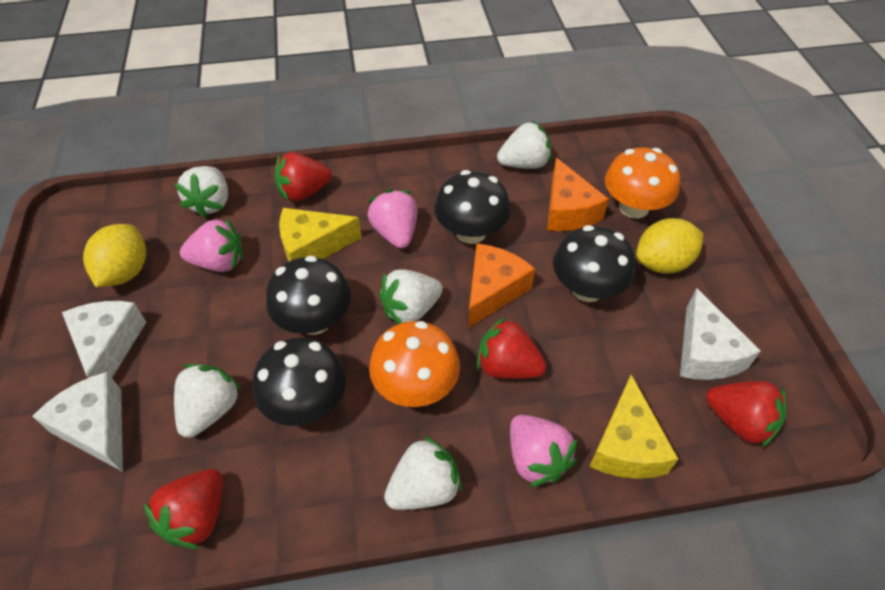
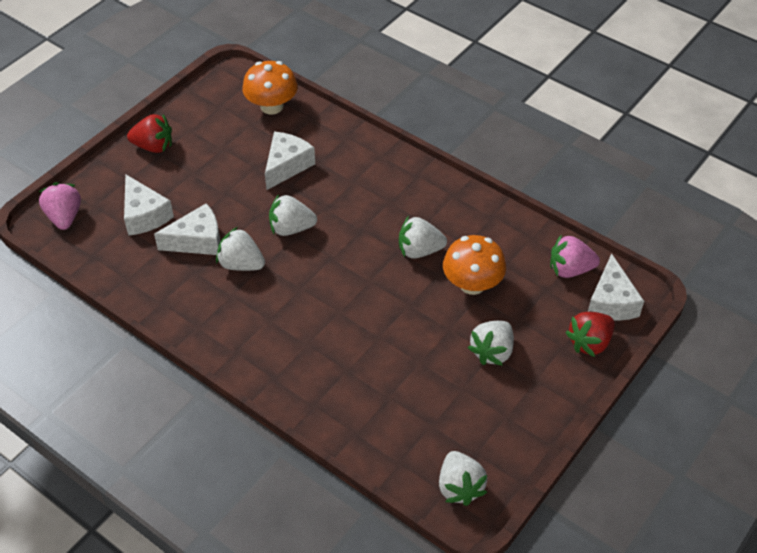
black mushroom: [252,337,346,426] [266,256,351,335] [435,170,510,244] [553,225,635,302] = 4 -> none = 0
orange cheese: [468,244,535,328] [547,158,609,231] = 2 -> none = 0
pink strawberry: [180,218,243,272] [368,189,418,248] [510,415,577,487] = 3 -> [38,183,81,230] [550,234,600,278] = 2
red strawberry: [144,469,223,549] [275,152,332,201] [477,317,546,379] [706,381,786,448] = 4 -> [127,114,172,153] [565,312,615,357] = 2
white cheese: [32,372,123,472] [62,301,146,378] [680,288,761,380] = 3 -> [124,174,174,236] [154,203,220,255] [265,132,315,190] [588,253,644,321] = 4
yellow cheese: [279,208,362,262] [589,375,678,479] = 2 -> none = 0
yellow lemon: [83,224,146,287] [636,218,703,274] = 2 -> none = 0

